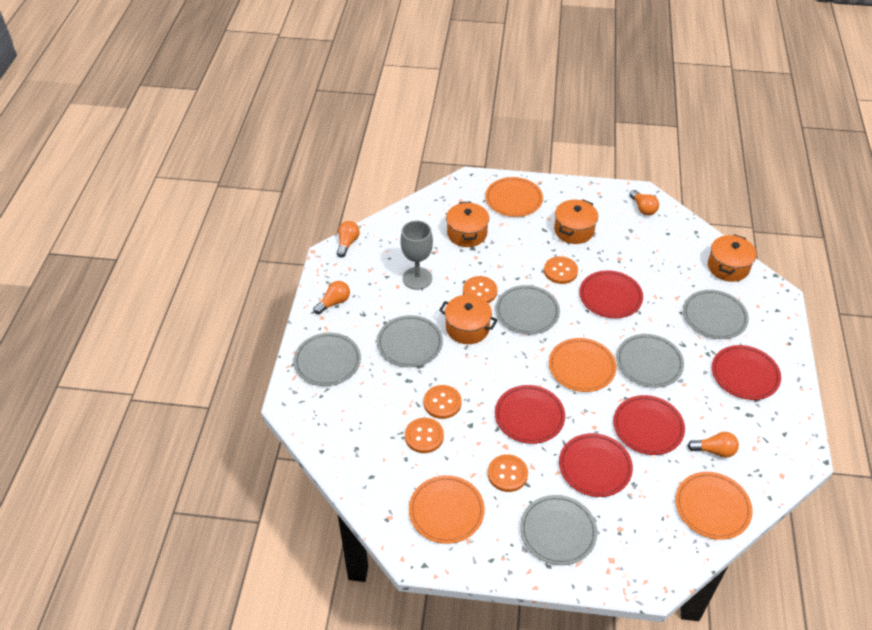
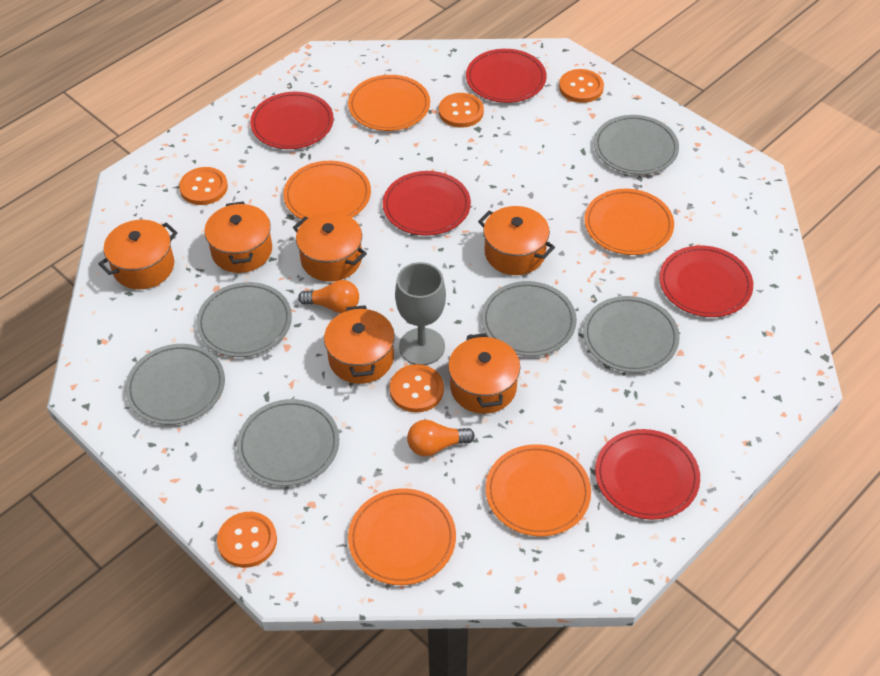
orange light bulb: [314,281,350,314] [337,221,360,258] [630,190,659,215] [688,432,739,458] = 4 -> [298,280,359,313] [407,420,475,456] = 2
orange plate: [409,475,485,544] [485,177,543,217] [549,338,616,392] [675,472,753,540] = 4 -> [283,161,371,219] [348,75,430,131] [348,489,456,585] [486,444,591,536] [584,189,674,255] = 5
orange pot: [439,295,497,344] [446,201,489,247] [554,199,598,244] [708,234,757,282] = 4 -> [98,220,177,289] [205,201,272,273] [293,212,367,282] [324,305,395,384] [448,333,520,414] [478,206,555,275] = 6

